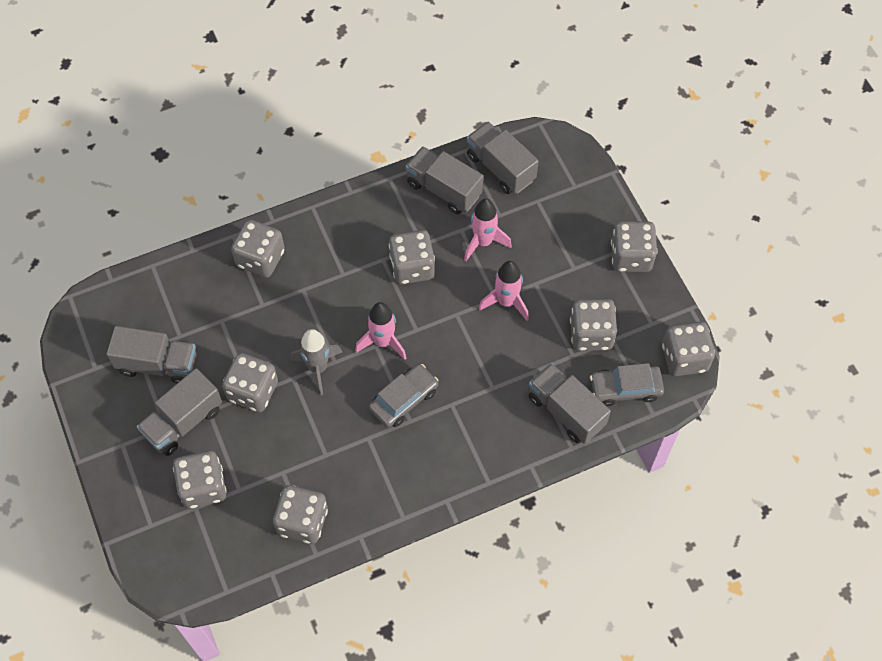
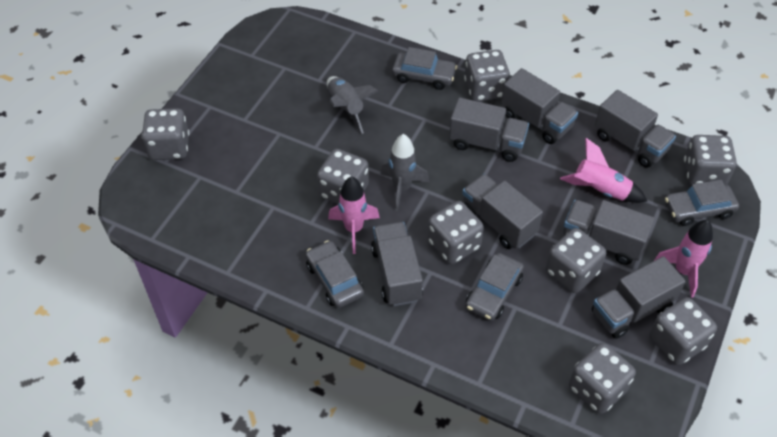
grey car: [369,364,438,428] [590,363,664,406] = 2 -> [306,240,364,308] [392,47,457,90] [466,253,524,321] [665,180,739,226] = 4
grey rocket: [291,329,342,395] = 1 -> [327,76,378,134] [380,134,429,211] = 2
grey truck: [107,326,197,384] [137,368,222,456] [405,146,483,214] [467,122,539,194] [528,363,611,444] = 5 -> [371,222,423,306] [449,97,529,162] [462,174,543,249] [501,68,578,144] [563,200,654,265] [592,256,686,339] [595,90,676,168] = 7

